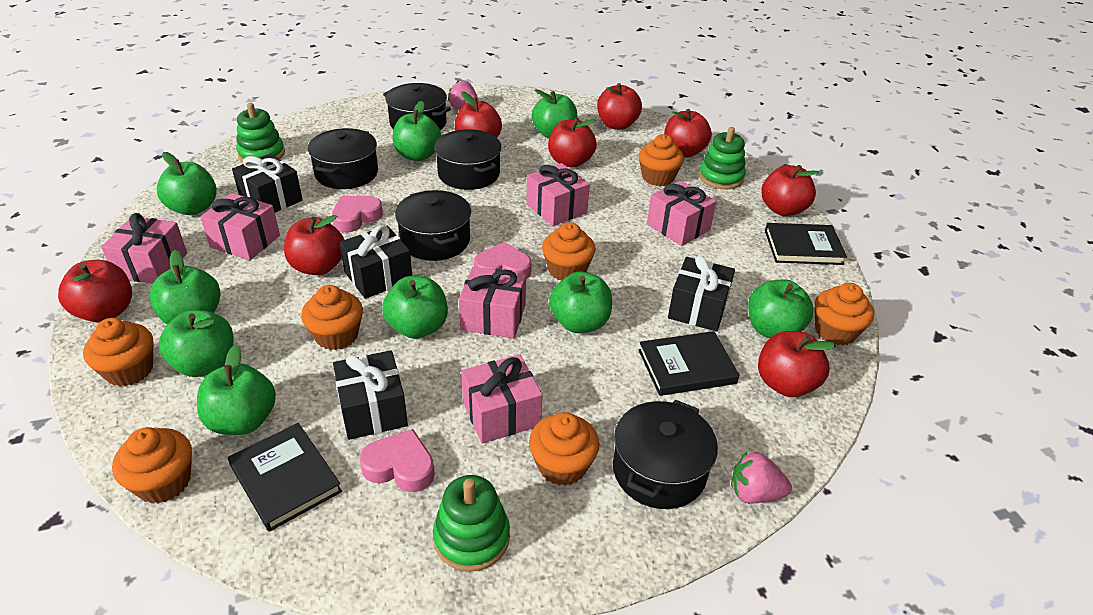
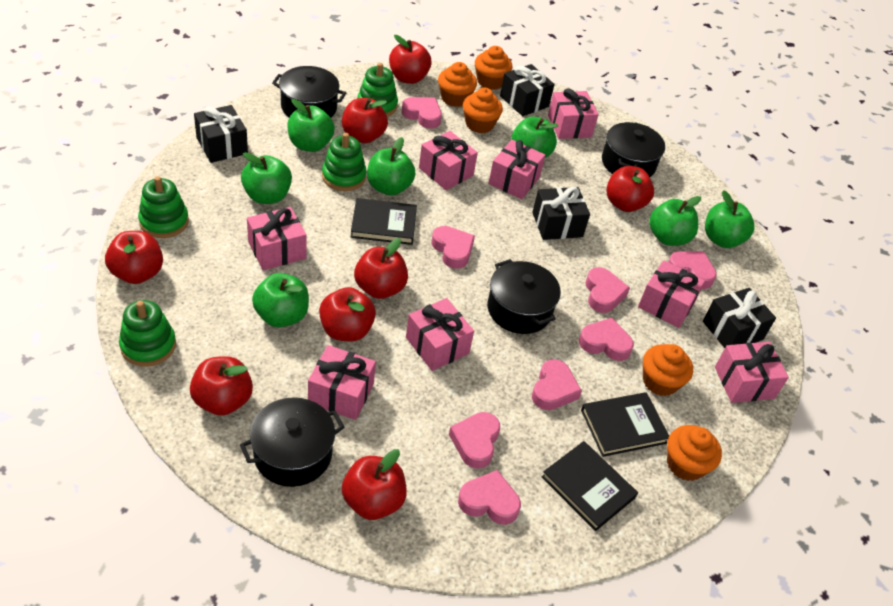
black pot: [308,128,378,189] [383,83,451,130] [395,190,471,261] [434,129,502,190] [613,399,718,509] = 5 -> [240,397,344,487] [272,66,346,118] [487,259,561,334] [602,122,665,177] = 4
green apple: [149,250,220,325] [157,152,217,215] [159,310,234,377] [197,345,276,435] [382,276,448,339] [392,101,441,161] [532,89,577,139] [549,272,612,333] [748,279,814,338] = 9 -> [241,152,292,204] [252,273,309,327] [287,99,335,152] [367,137,415,196] [511,117,559,158] [649,196,701,246] [705,190,754,248] = 7
green stacking toy: [236,103,285,162] [433,475,510,572] [699,127,746,189] = 3 -> [119,300,176,367] [138,176,189,238] [322,133,367,191] [357,63,398,117] = 4
orange cupcake: [83,318,153,387] [112,427,192,503] [301,285,363,350] [529,412,599,486] [542,222,595,280] [639,134,684,186] [814,283,874,346] = 7 -> [438,62,477,107] [463,88,503,133] [475,46,513,90] [643,344,693,396] [667,425,722,481] = 5
pink gift: [101,213,187,283] [200,193,280,260] [459,267,526,339] [461,354,542,444] [526,163,590,226] [647,181,717,246] = 6 -> [247,207,307,270] [308,345,376,420] [406,298,474,371] [419,131,478,190] [489,140,545,199] [548,88,599,139] [638,260,705,328] [715,342,789,403] = 8
pink heart: [332,196,383,233] [359,429,435,492] [474,242,532,279] = 3 -> [402,97,442,129] [431,226,475,269] [449,412,500,469] [458,470,521,525] [532,359,582,410] [579,318,634,361] [585,267,630,313] [668,251,717,289] = 8
pink strawberry: [448,81,479,109] [731,452,792,504] = 2 -> none = 0

